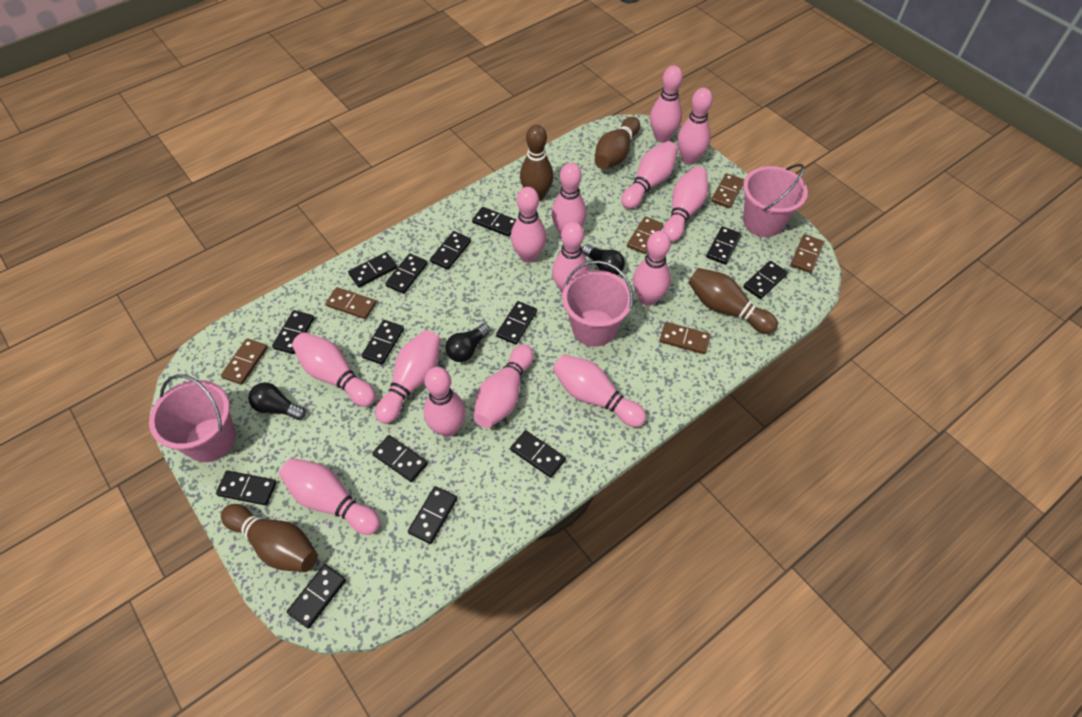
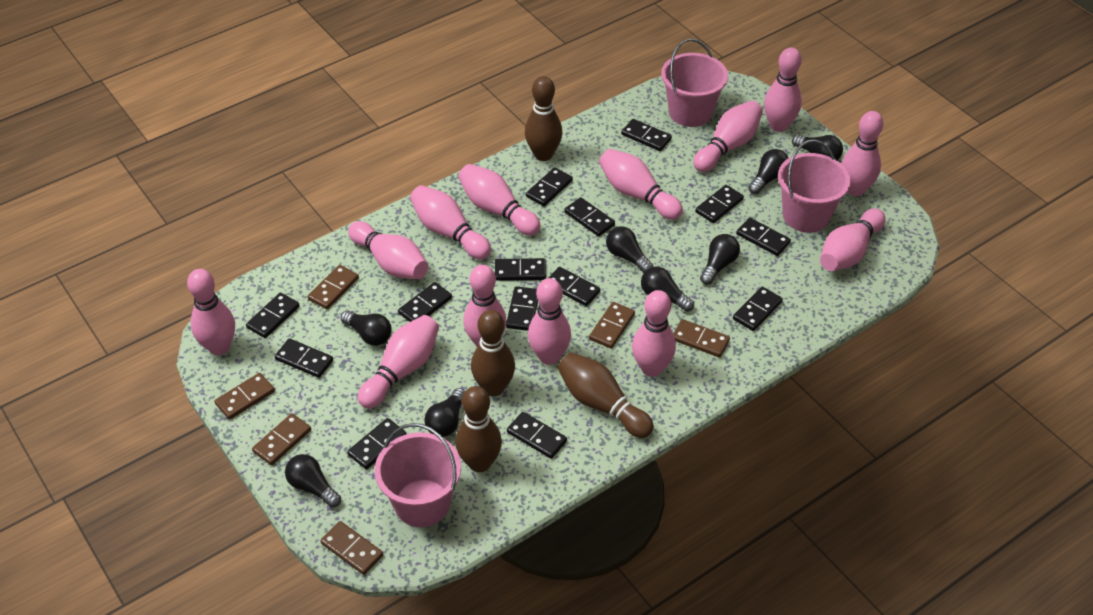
black light bulb: [248,382,306,420] [445,323,490,362] [582,244,625,275] = 3 -> [285,454,341,508] [341,310,392,346] [424,388,465,437] [606,226,653,273] [641,267,694,312] [700,234,740,285] [748,149,788,194] [792,135,843,160] = 8
pink bowling pin: [279,458,381,535] [292,332,376,407] [375,330,441,424] [424,367,466,437] [474,344,534,428] [511,187,547,263] [551,163,587,235] [552,222,589,294] [553,354,646,427] [621,141,678,209] [633,231,671,306] [650,66,683,143] [663,167,708,242] [677,88,713,165] = 14 -> [187,269,235,355] [348,221,428,279] [358,315,439,409] [410,185,491,260] [458,164,540,236] [463,265,507,346] [528,278,571,365] [599,149,683,220] [632,290,676,377] [693,101,763,172] [764,47,802,132] [820,208,885,271] [842,111,884,196] = 13

